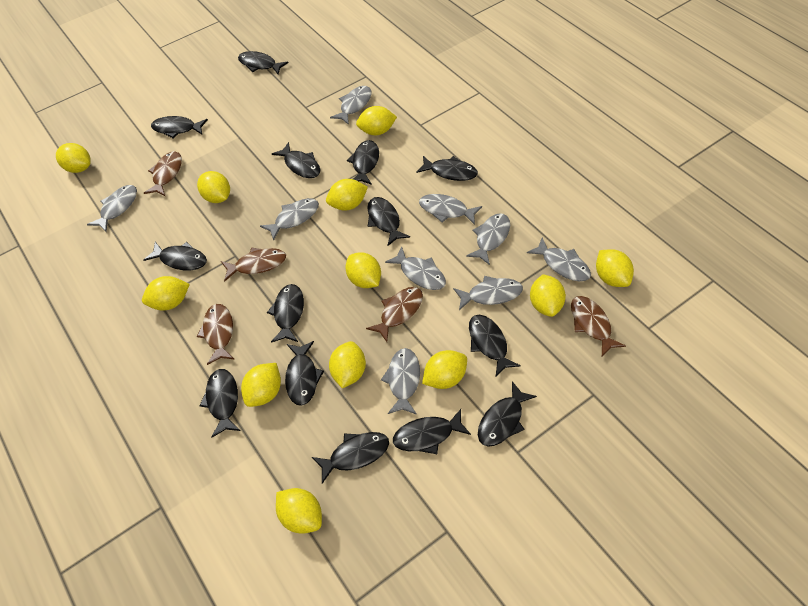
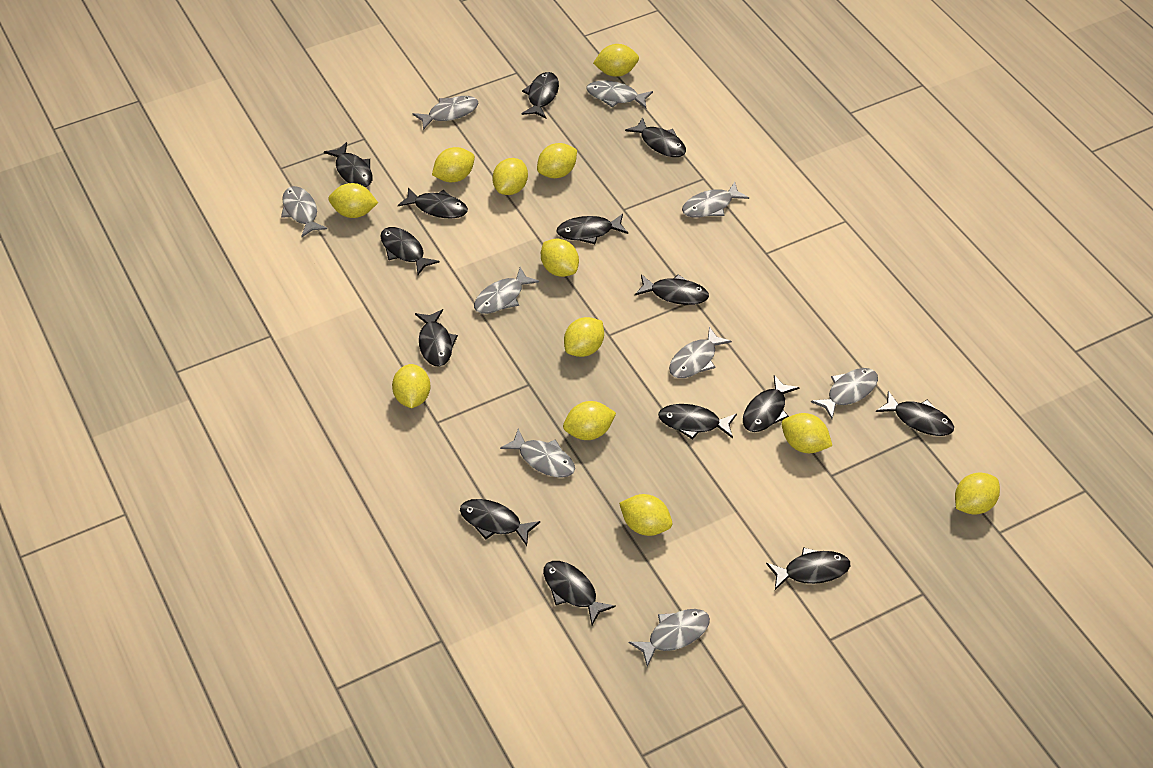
brown fish: [144,151,182,196] [197,304,234,365] [221,247,286,282] [366,287,423,342] [571,296,626,356] = 5 -> none = 0

